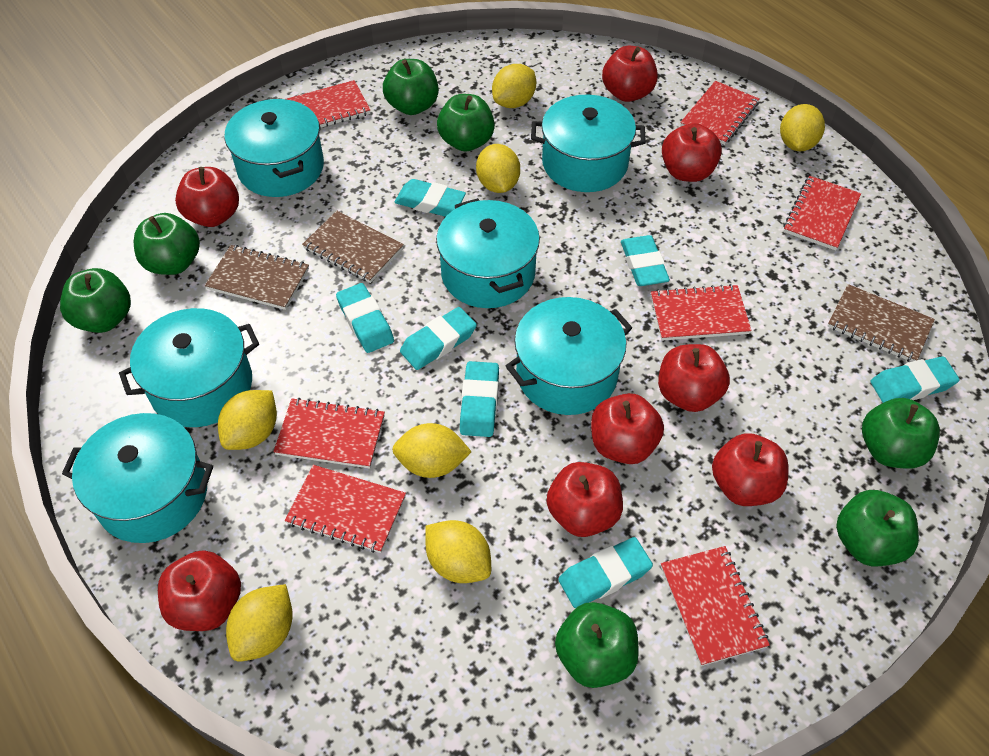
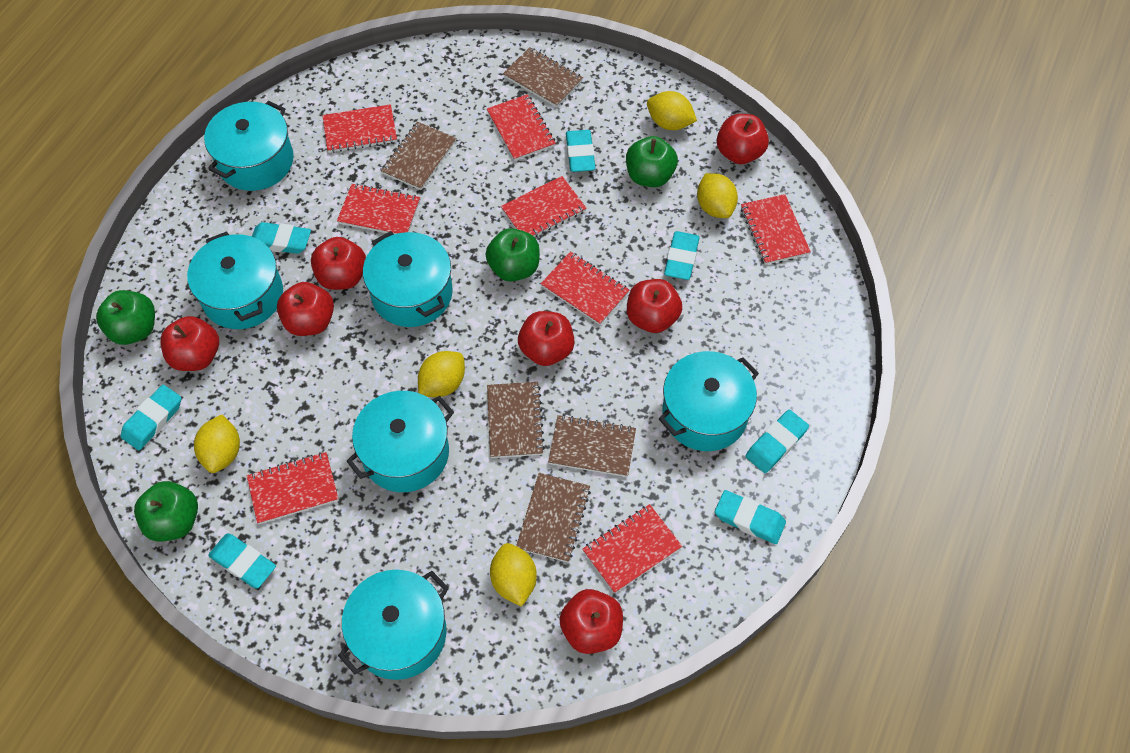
brown notebook: [205,245,309,310] [302,211,404,283] [827,284,935,362] = 3 -> [381,122,456,190] [487,382,545,458] [503,47,583,107] [516,473,591,562] [548,415,636,477] = 5
green apple: [60,268,131,333] [134,213,200,275] [383,59,439,115] [437,94,495,152] [555,602,638,688] [836,490,919,566] [862,398,940,469] = 7 -> [96,290,155,345] [134,481,198,542] [485,228,540,281] [626,136,678,187] = 4
red apple: [158,550,241,631] [175,167,239,227] [547,462,623,537] [591,393,664,464] [602,46,658,102] [658,344,730,412] [662,123,722,182] [712,433,788,506] = 8 -> [160,316,219,371] [277,282,334,336] [311,237,366,290] [518,311,575,366] [559,589,623,654] [627,279,682,333] [717,114,769,164] = 7
red notebook: [273,398,385,469] [285,465,406,553] [286,80,370,128] [651,284,752,341] [661,546,770,666] [680,81,759,145] [783,176,861,251] = 7 -> [247,452,339,524] [322,104,397,153] [337,183,420,234] [487,94,556,161] [501,176,587,237] [541,252,629,325] [582,504,682,593] [741,194,811,265] = 8
yellow lemon: [218,390,277,450] [226,584,293,662] [392,423,472,478] [425,520,491,583] [476,144,520,193] [492,64,536,108] [780,104,825,151] = 7 -> [194,415,240,473] [418,351,465,397] [490,543,537,607] [647,91,697,130] [697,173,738,218] = 5

